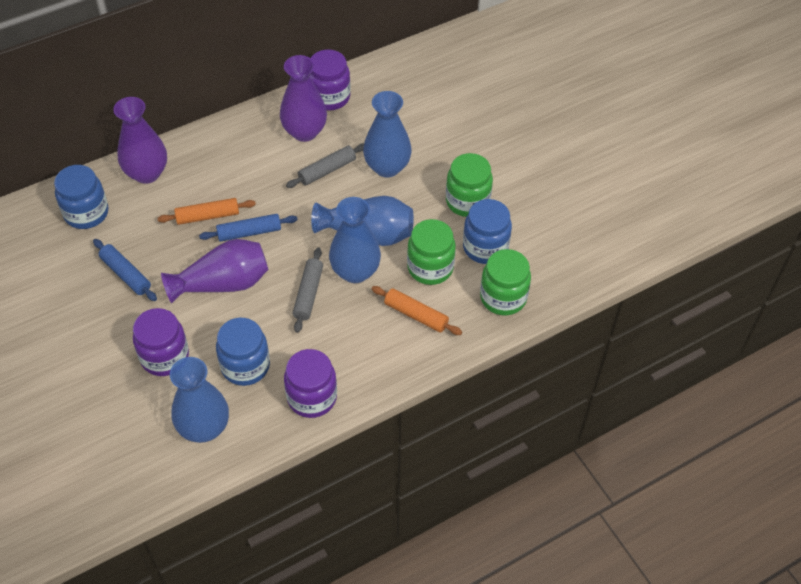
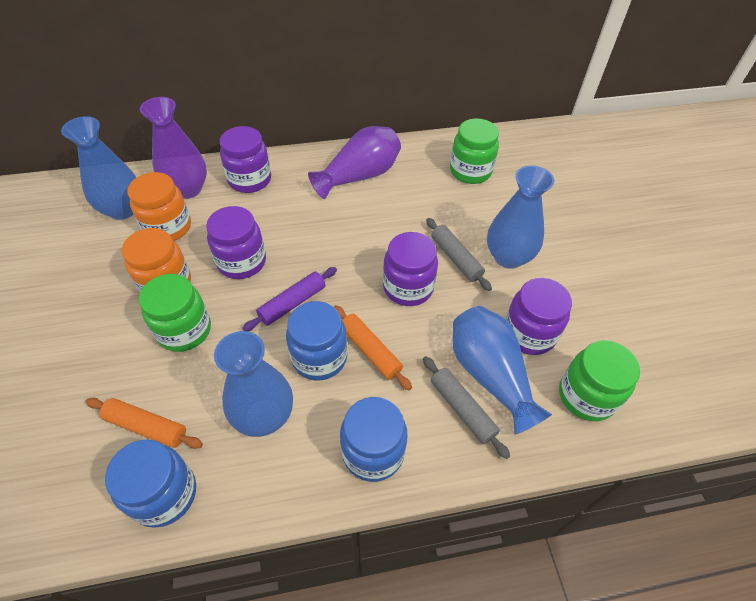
blue rolling pin: [93,239,157,301] [199,214,298,242] = 2 -> none = 0
orange jar: none = 0 -> [122,228,191,292] [127,172,191,241] = 2
purple jar: [133,308,189,376] [284,349,337,418] [309,50,351,111] = 3 -> [206,206,266,279] [220,126,271,193] [383,232,438,306] [505,278,572,355] = 4
purple rolling pin: none = 0 -> [242,267,337,331] = 1
purple vase: [113,97,167,184] [161,239,268,303] [280,55,327,142] = 3 -> [140,97,207,199] [308,126,401,199] = 2

